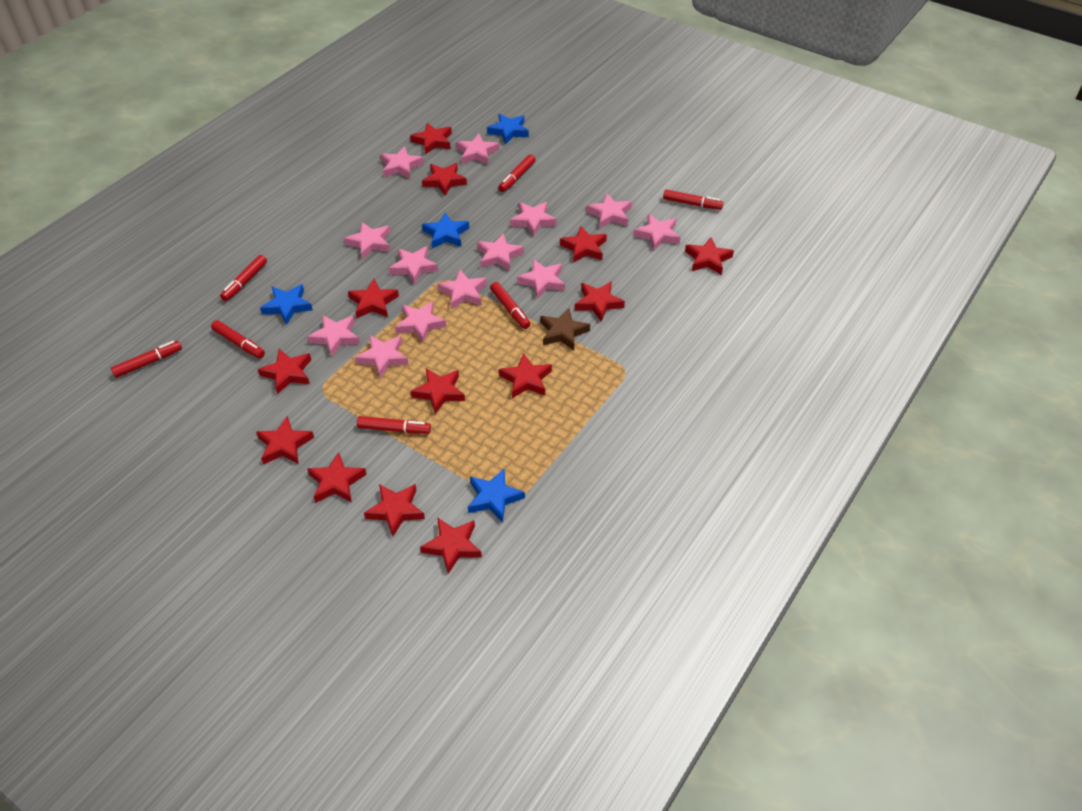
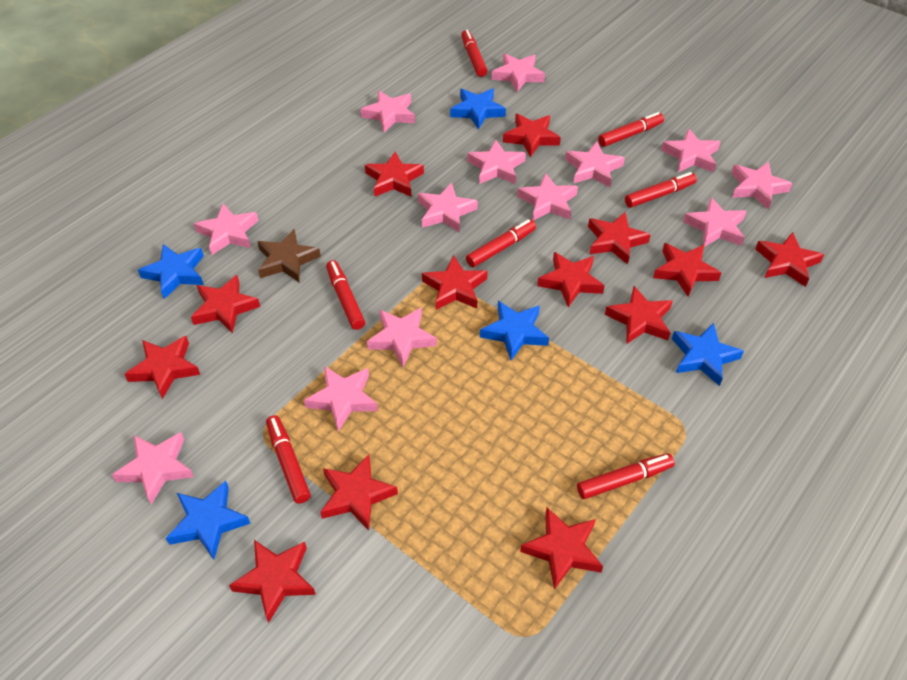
blue star: [260,284,313,325] [422,213,469,248] [468,469,525,523] [487,114,529,145] = 4 -> [138,244,204,299] [166,481,251,560] [450,88,506,130] [480,301,549,361] [672,323,744,386] = 5

